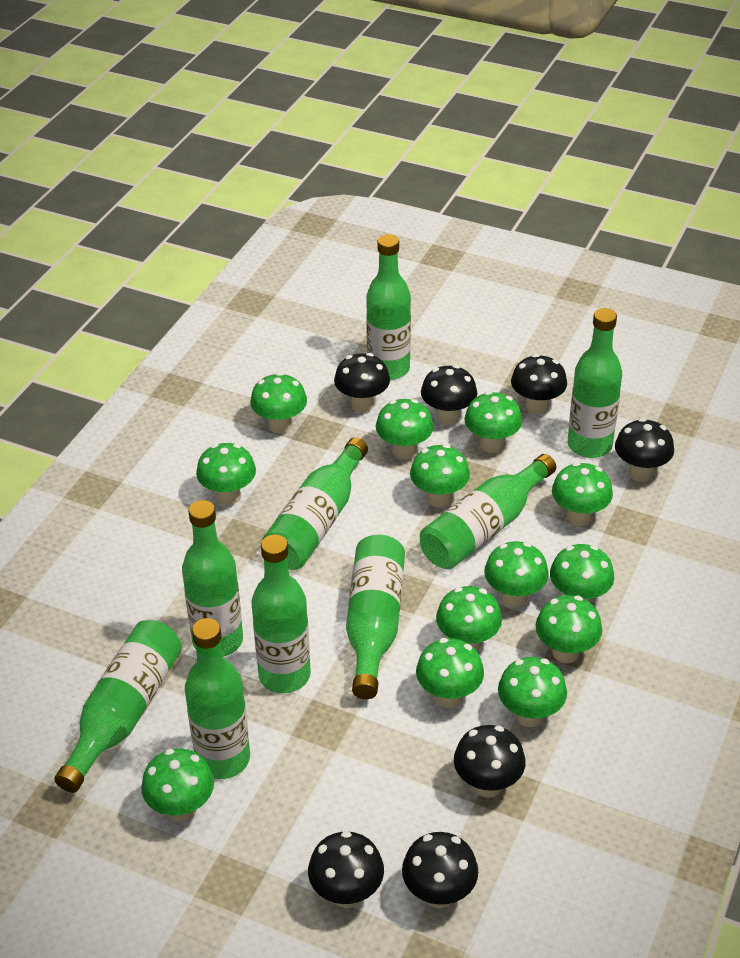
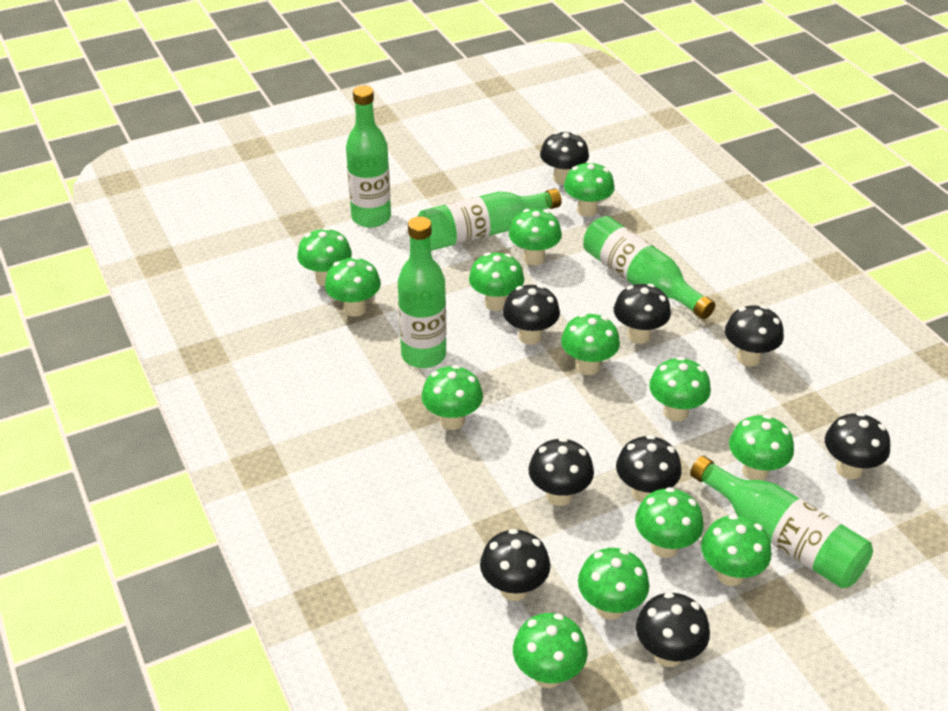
black mushroom: [308,831,384,908] [334,353,390,412] [402,832,478,908] [421,365,477,425] [454,725,526,798] [511,354,567,415] [615,418,674,481] = 7 -> [480,529,550,601] [503,285,560,345] [528,437,594,506] [540,131,589,185] [614,284,671,344] [616,435,682,502] [636,592,710,667] [725,305,784,366] [825,412,890,479] = 9
green bottle: [54,620,182,793] [182,500,243,657] [185,618,250,779] [251,534,311,693] [262,437,368,570] [346,535,405,699] [366,234,411,380] [420,454,556,569] [568,308,622,458] = 9 -> [346,86,391,228] [398,216,446,368] [417,188,562,251] [583,216,715,319] [690,456,873,588] = 5

